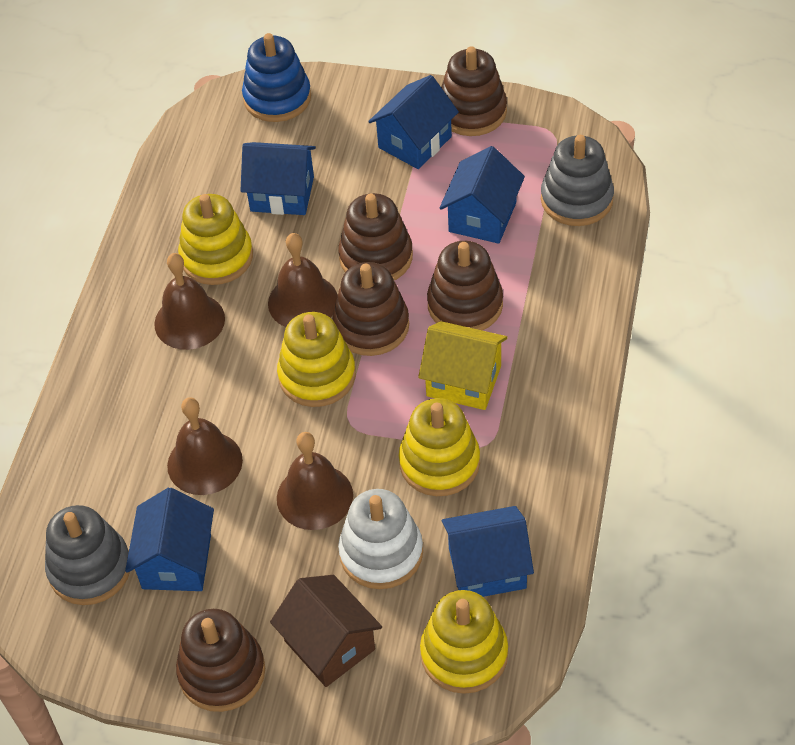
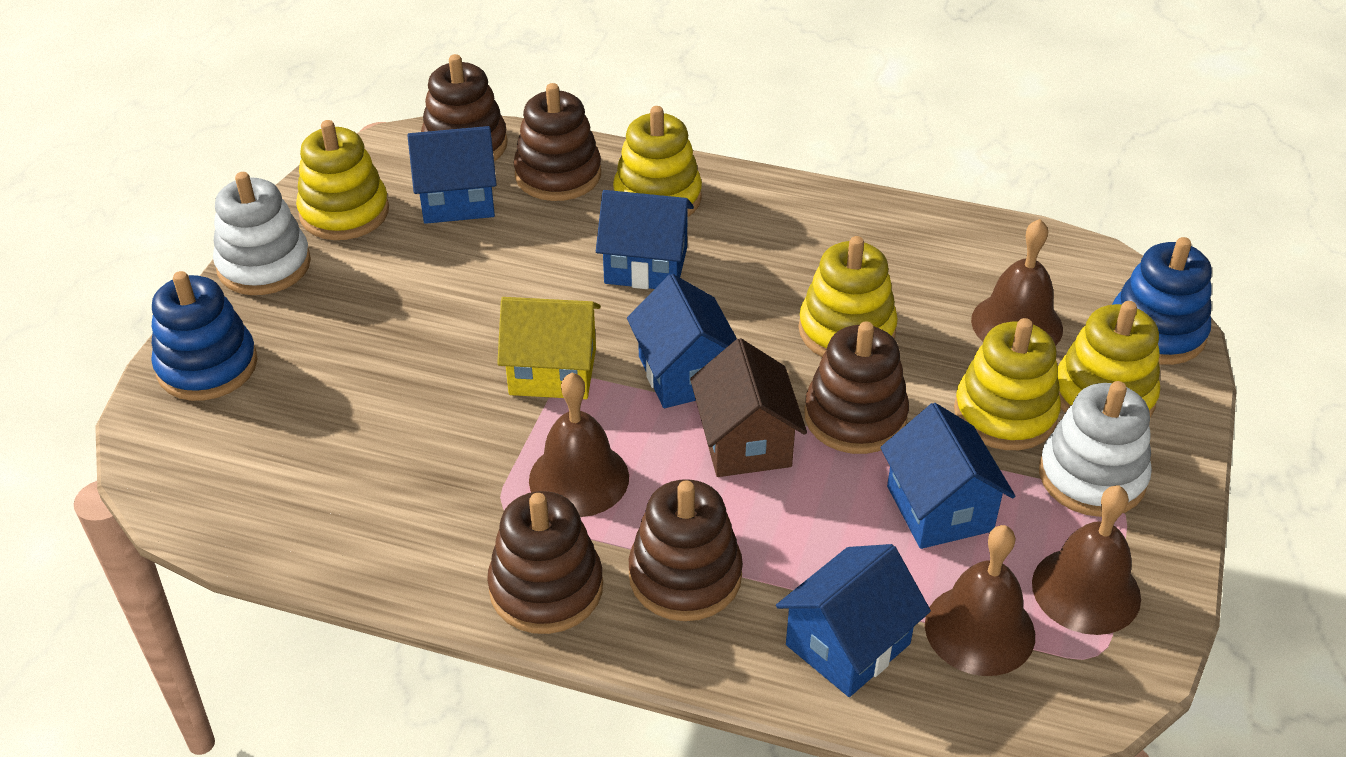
blue stacking toy: [242,33,311,122] = 1 -> [152,271,257,401] [1112,237,1212,365] = 2
grey stacking toy: [45,505,130,605] [541,135,614,226] = 2 -> none = 0
white stacking toy: [338,489,423,589] = 1 -> [213,172,311,295] [1039,381,1152,517] = 2
yellow stacking toy: [178,194,253,285] [277,312,356,407] [399,398,480,496] [420,590,508,694] = 4 -> [296,120,389,240] [613,106,702,218] [799,236,898,357] [954,318,1061,450] [1058,301,1160,418] = 5

